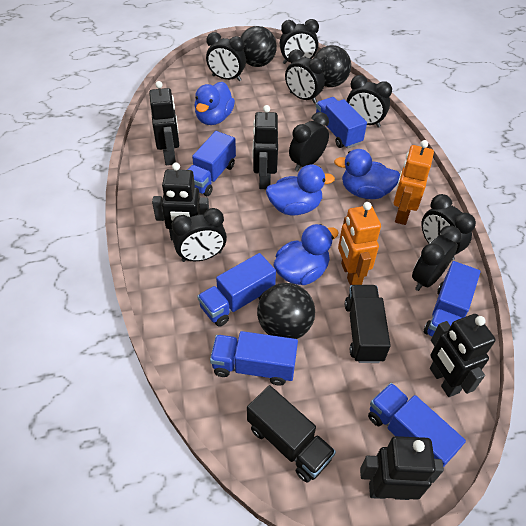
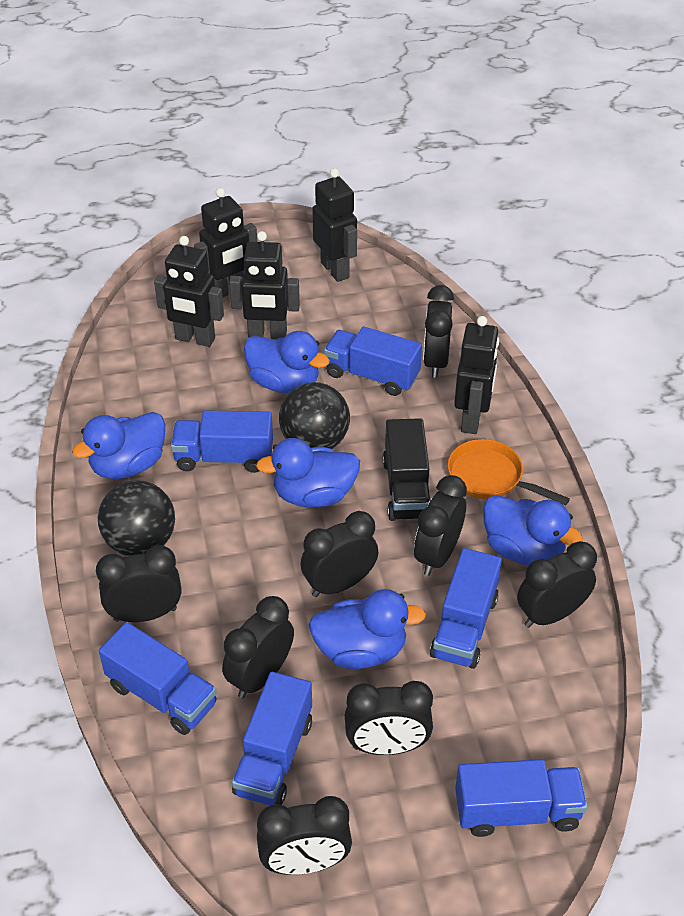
black ball: [240,26,277,67] [257,283,315,339] [314,45,351,87] = 3 -> [98,480,175,556] [279,382,350,449] = 2
black truck: [247,385,336,483] [345,285,391,363] = 2 -> [383,418,430,521] = 1
blue duck: [194,82,235,125] [266,165,335,216] [273,224,339,285] [334,149,400,199] = 4 -> [72,412,165,479] [244,331,330,394] [256,438,360,508] [309,589,426,669] [483,495,583,566] = 5
orange pan: none = 0 -> [447,439,570,506] = 1
orange robot: [338,202,381,285] [394,140,434,225] = 2 -> none = 0

